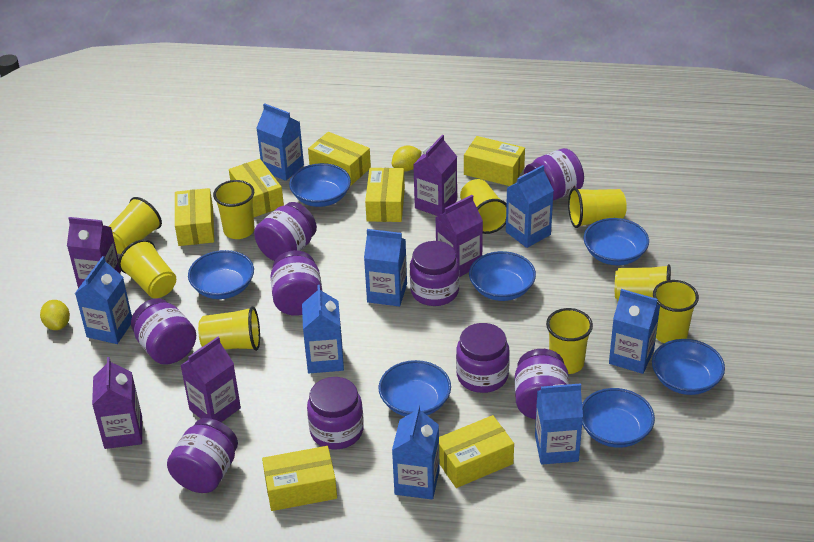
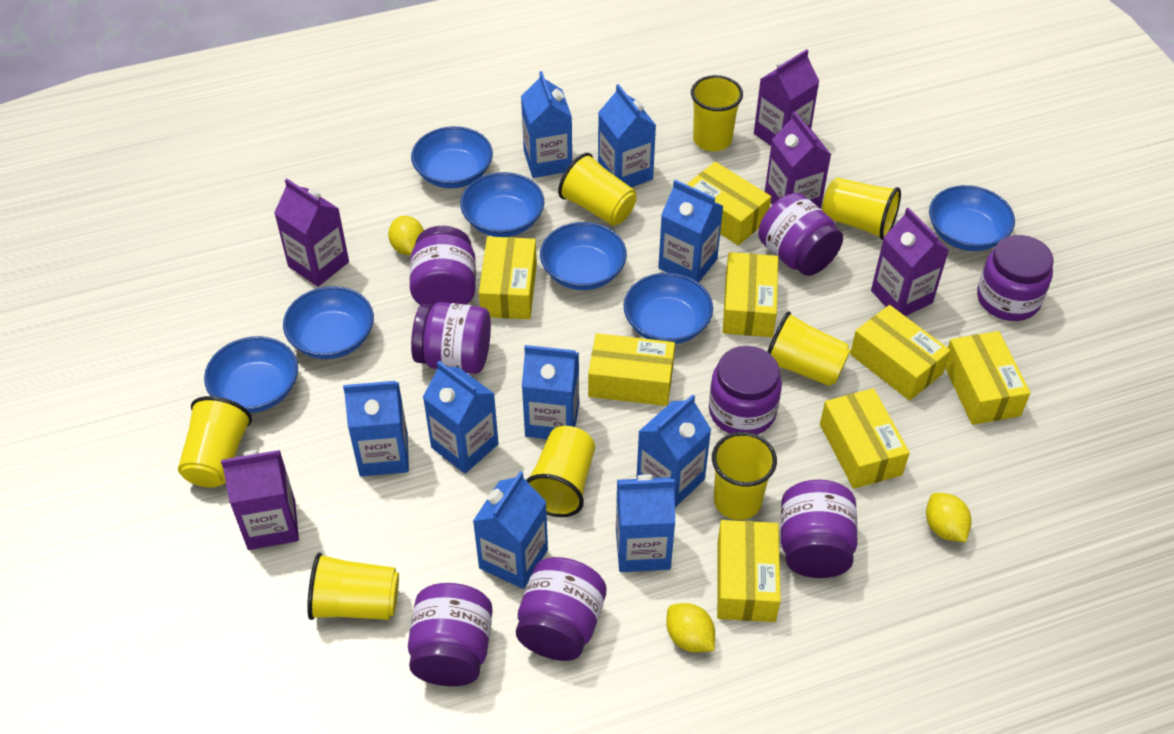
blue carton: [75,256,132,344] [256,103,304,181] [302,285,344,373] [364,229,407,306] [392,405,440,500] [506,165,554,248] [535,383,583,465] [609,289,660,374] = 8 -> [343,381,409,476] [423,361,499,473] [473,471,548,589] [521,71,572,178] [522,345,579,439] [598,84,656,187] [616,474,675,572] [636,394,711,507] [658,180,723,283] = 9
purple jar: [131,298,196,365] [167,418,238,493] [254,202,317,261] [270,250,322,316] [307,377,364,449] [410,241,460,306] [456,323,510,393] [515,349,570,420] [524,148,584,200] = 9 -> [408,583,493,686] [409,226,476,305] [411,302,491,374] [516,557,606,661] [709,346,782,435] [758,193,843,276] [781,480,858,578] [977,235,1054,321] = 8
yellow box: [175,188,214,246] [229,159,284,217] [262,446,337,511] [308,132,371,185] [365,168,405,222] [439,415,514,488] [464,136,525,186] = 7 -> [479,237,537,319] [588,333,675,406] [686,162,771,245] [717,520,781,622] [723,252,778,337] [820,388,910,489] [850,305,950,401] [945,331,1031,425] = 8
yellow cup: [108,197,162,254] [118,239,176,298] [198,306,260,351] [213,180,255,239] [460,179,507,234] [546,308,593,374] [568,187,627,228] [615,264,671,301] [653,280,699,343] = 9 -> [178,396,252,487] [307,553,399,620] [526,426,595,517] [558,153,637,226] [691,75,743,151] [712,432,777,520] [767,311,851,386] [822,178,901,240] = 8
yellow lemon: [40,300,70,330] [392,145,421,171] = 2 -> [388,216,424,255] [666,603,715,652] [926,493,972,542] = 3

